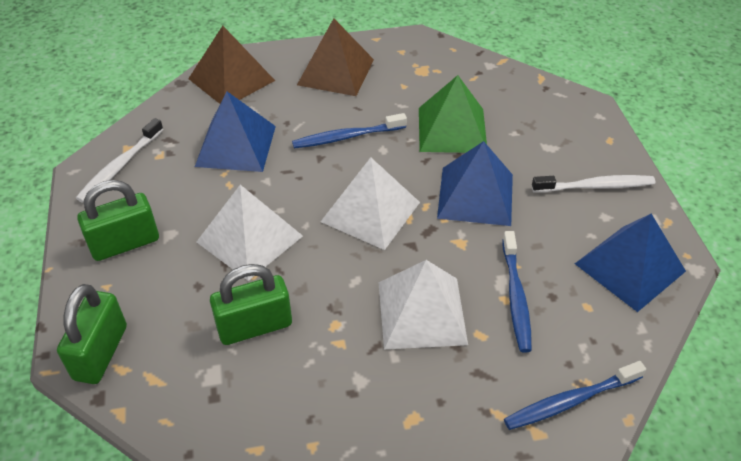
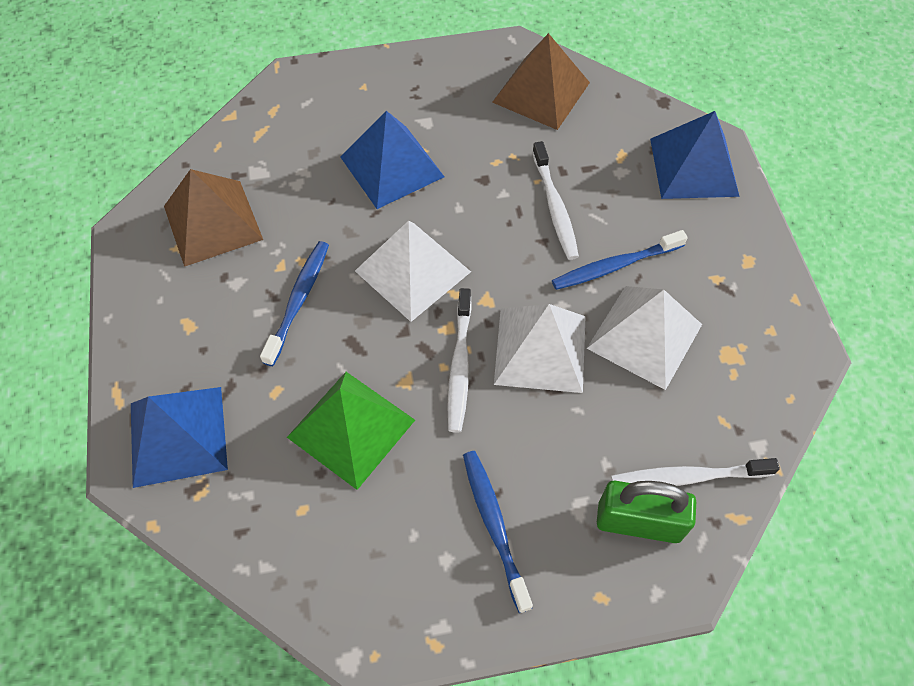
green padlock: [57,284,127,384] [77,180,159,261] [210,264,292,345] = 3 -> [597,481,696,543] = 1
white toothbrush: [76,118,163,202] [532,175,655,193] = 2 -> [447,288,472,433] [532,141,579,260] [611,458,780,486] = 3

